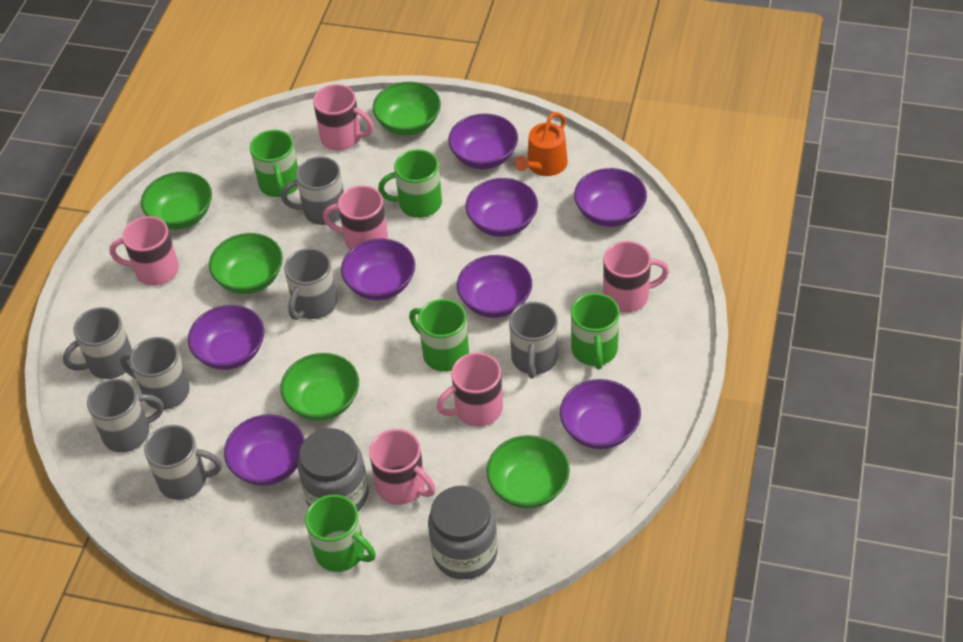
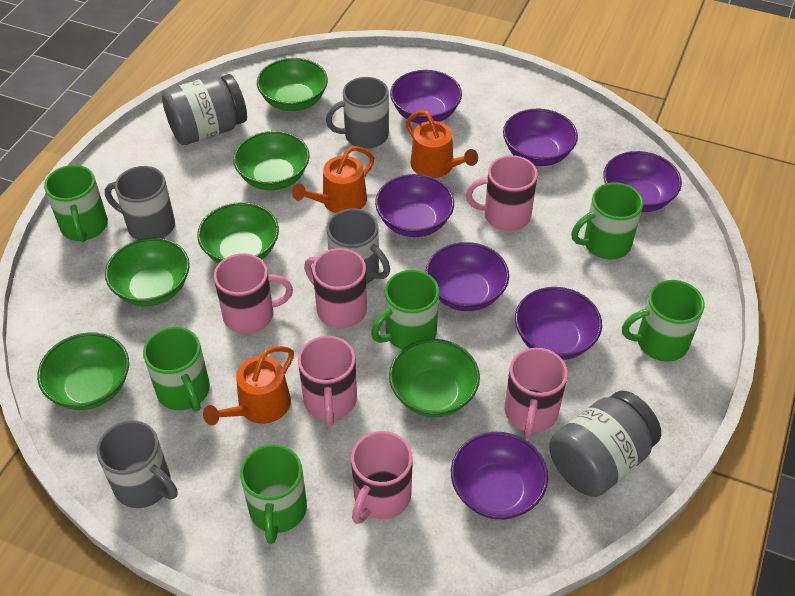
green bowl: [141,172,212,230] [209,233,283,294] [280,353,359,421] [373,82,441,136] [486,435,570,508] = 5 -> [37,332,129,410] [105,238,190,306] [197,202,279,263] [233,131,310,190] [257,58,328,111] [389,339,480,417] = 6
green mug: [250,130,298,197] [305,495,376,572] [378,149,442,218] [409,299,469,372] [571,293,619,370] = 5 -> [44,165,108,242] [143,327,210,412] [240,444,307,544] [371,270,439,349] [571,182,643,259] [622,280,704,361] = 6
grey mug: [63,307,132,379] [87,379,164,452] [120,337,190,410] [144,425,222,500] [281,156,344,225] [284,248,338,320] [509,302,558,379] = 7 -> [97,420,178,508] [105,166,175,240] [326,77,389,149] [327,208,390,284] = 4
orange watering can: [515,112,568,176] = 1 -> [203,346,294,425] [292,146,374,213] [406,110,478,178] = 3
purple bowl: [188,305,264,370] [224,414,305,486] [341,239,415,300] [448,114,518,169] [457,255,532,318] [465,178,538,237] [560,379,641,449] [574,168,647,227] = 8 -> [375,174,454,237] [390,70,462,124] [425,242,509,311] [451,432,548,520] [503,109,578,166] [515,287,602,360] [603,151,682,212] = 7

